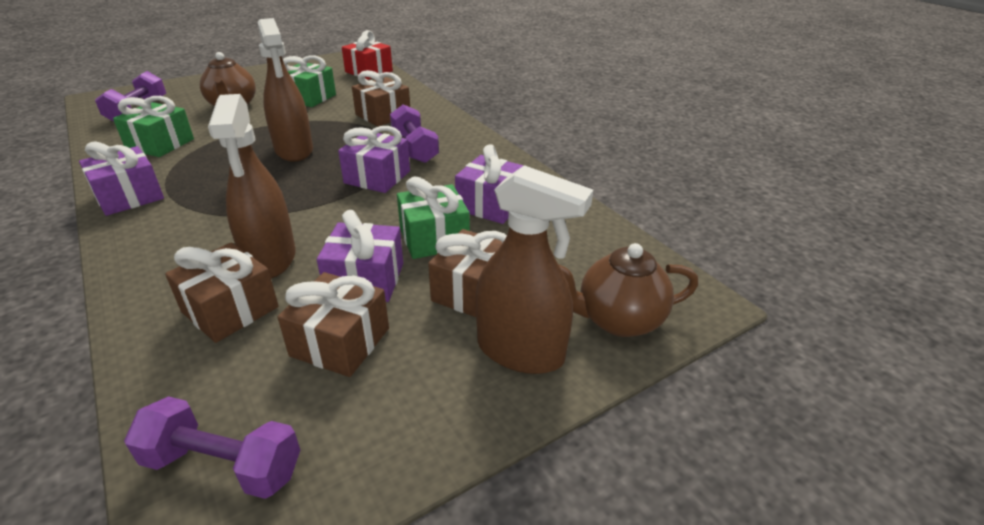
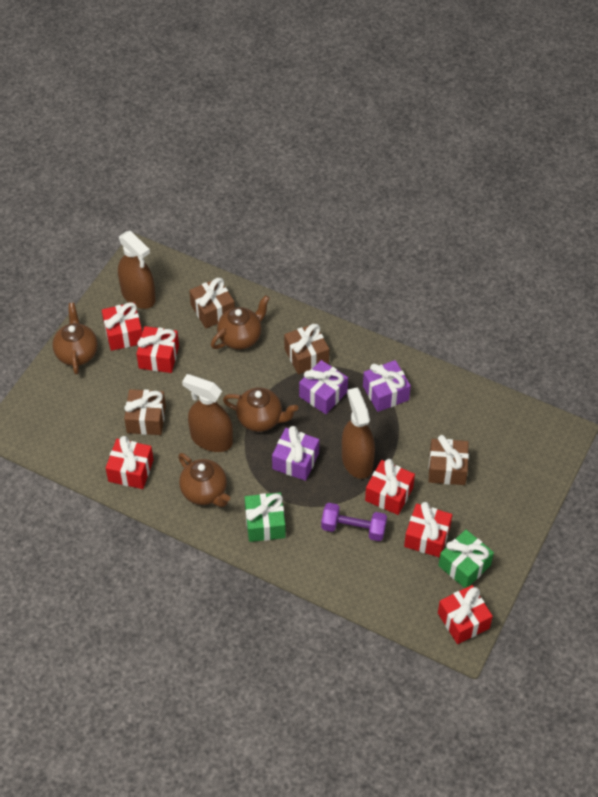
brown teapot: [200,52,256,106] [558,243,698,337] = 2 -> [52,303,98,375] [178,453,230,507] [211,295,270,350] [223,387,298,432] = 4
green gift: [113,96,194,157] [283,55,336,107] [397,177,470,259] = 3 -> [245,493,286,542] [438,529,494,588] = 2
purple dumbbell: [95,71,166,122] [124,396,300,499] [390,104,439,163] = 3 -> [321,503,387,541] = 1
purple gift: [79,141,164,216] [317,210,403,302] [338,126,410,193] [455,144,524,224] = 4 -> [272,426,319,481] [299,360,348,414] [363,360,411,412] = 3
red gift: [342,30,393,80] = 1 -> [102,302,142,351] [106,436,154,489] [137,326,179,373] [365,459,415,515] [404,502,452,558] [438,585,493,644] = 6

